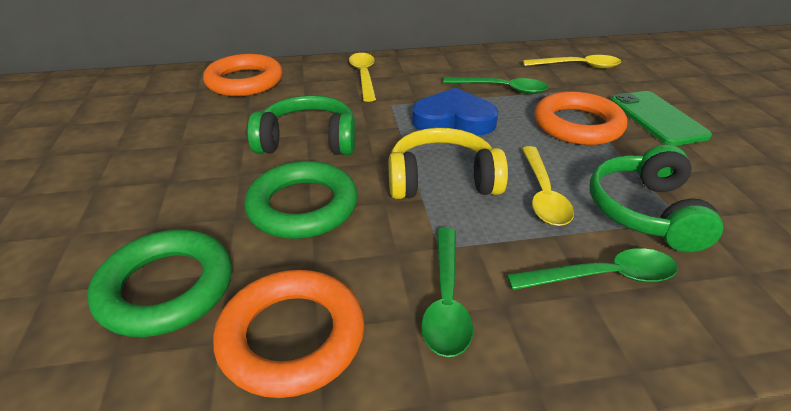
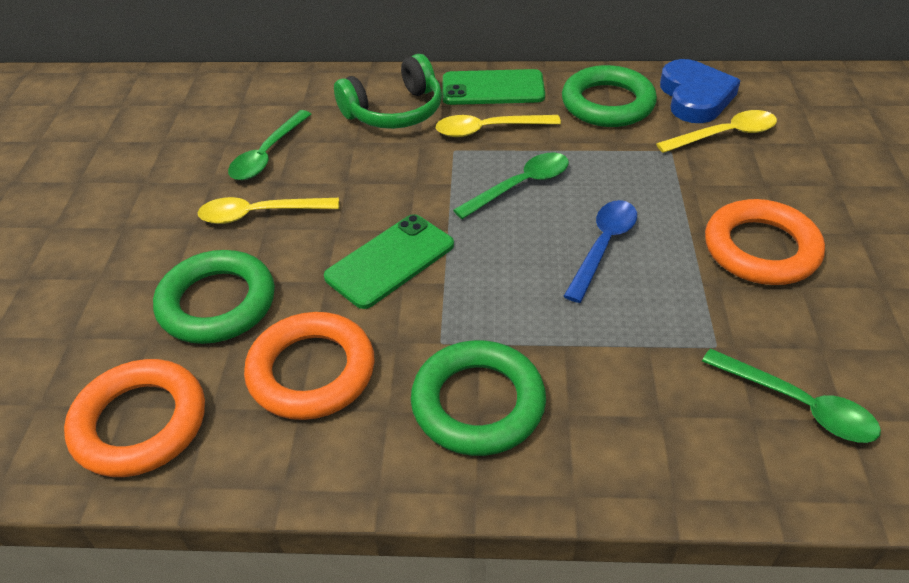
blue spoon: none = 0 -> [564,200,637,303] = 1
green headphones: [247,95,356,155] [590,145,723,252] = 2 -> [334,54,442,129] = 1
green phone: [611,91,712,146] = 1 -> [324,214,454,309] [442,69,545,105] = 2
green ring: [87,230,232,337] [244,161,358,239] = 2 -> [153,250,275,344] [411,340,546,456] [562,65,657,127] = 3
yellow headphones: [389,128,508,199] = 1 -> none = 0

